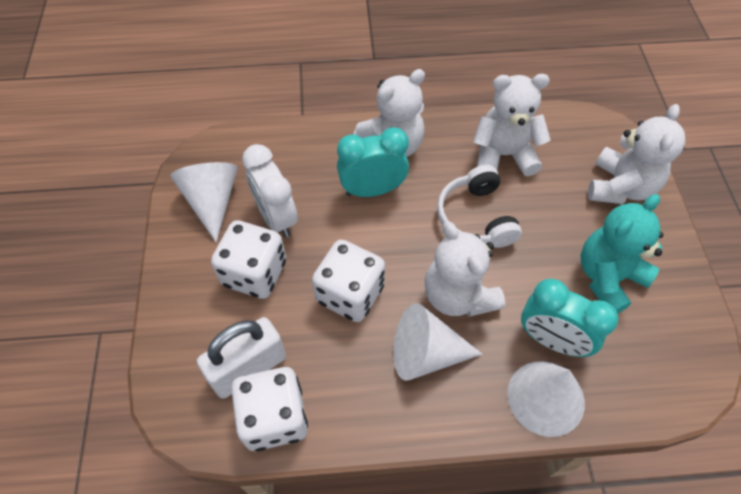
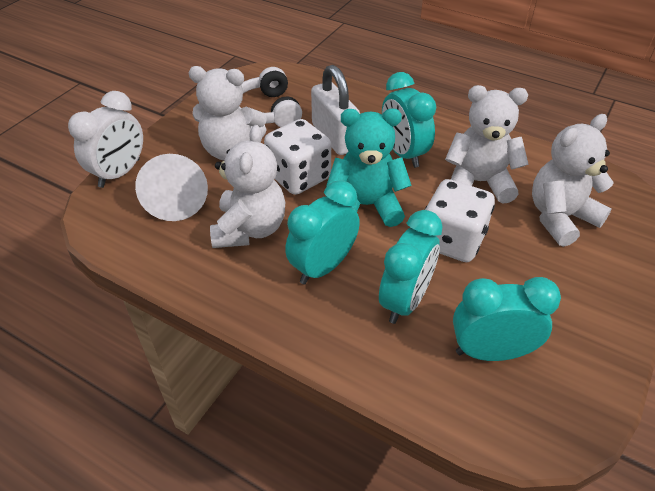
turquoise clock: [337,127,409,197] [521,279,618,357] = 2 -> [285,180,360,284] [379,210,443,324] [382,72,436,168] [453,277,561,361] = 4
white cone: [170,162,238,243] [394,303,482,381] [507,361,585,437] = 3 -> [135,154,208,221] = 1
white dice: [211,220,286,299] [231,367,308,452] [312,240,385,322] = 3 -> [264,119,331,195] [425,179,495,262] = 2

